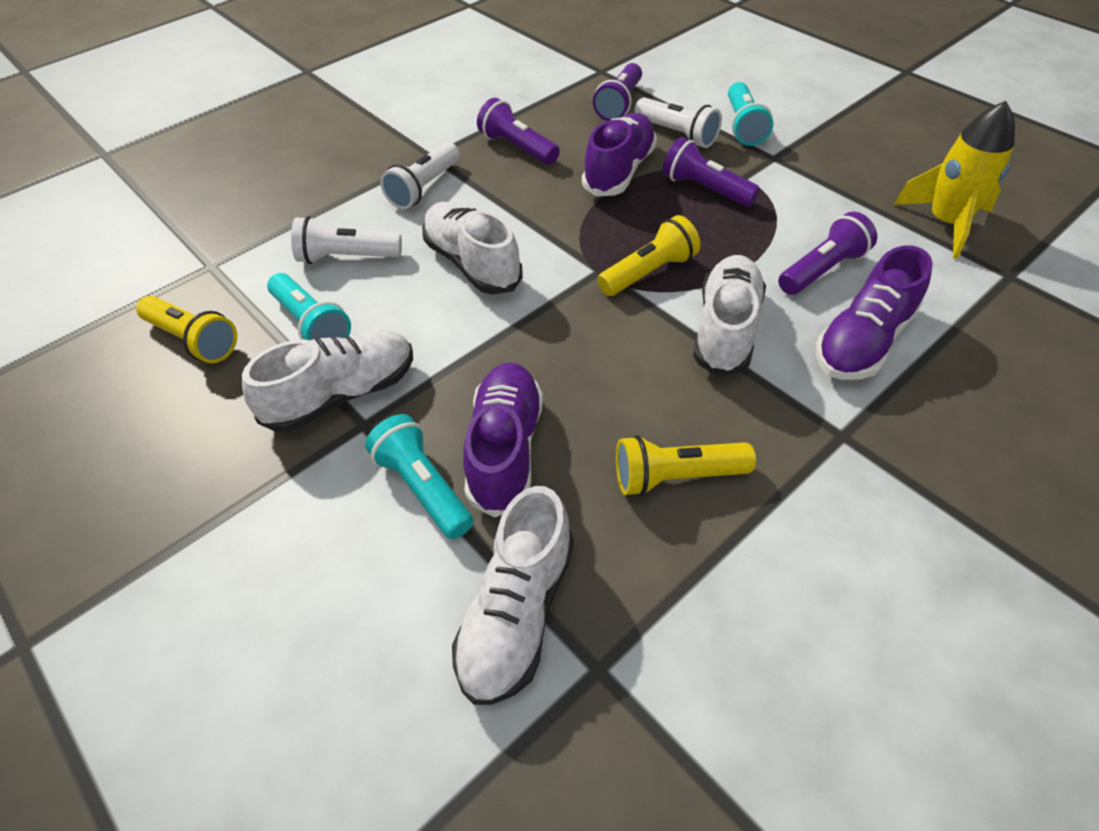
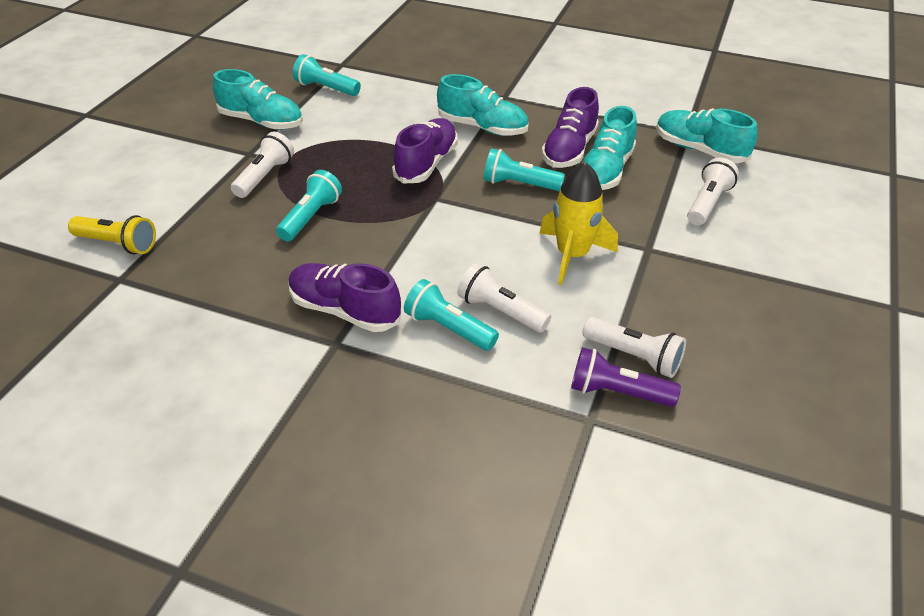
purple flashlight: [477,98,560,165] [593,63,642,121] [662,137,760,207] [778,212,877,295] = 4 -> [571,347,681,407] = 1
turquoise flashlight: [267,273,351,340] [365,414,474,540] [728,82,773,146] = 3 -> [276,170,342,241] [293,54,361,96] [404,279,499,351] [484,148,565,191] = 4
turquoise shoe: none = 0 -> [213,69,303,130] [437,74,529,136] [583,106,637,190] [656,108,758,163] = 4
white flashlight: [291,216,402,264] [380,142,460,209] [635,97,722,148] = 3 -> [231,132,294,198] [457,263,551,333] [582,317,686,378] [687,158,739,225] = 4
white shoe: [242,330,413,432] [422,202,523,294] [452,486,574,705] [693,255,766,377] = 4 -> none = 0
yellow flashlight: [136,296,237,363] [597,215,700,296] [616,435,756,496] = 3 -> [68,215,156,254] = 1

